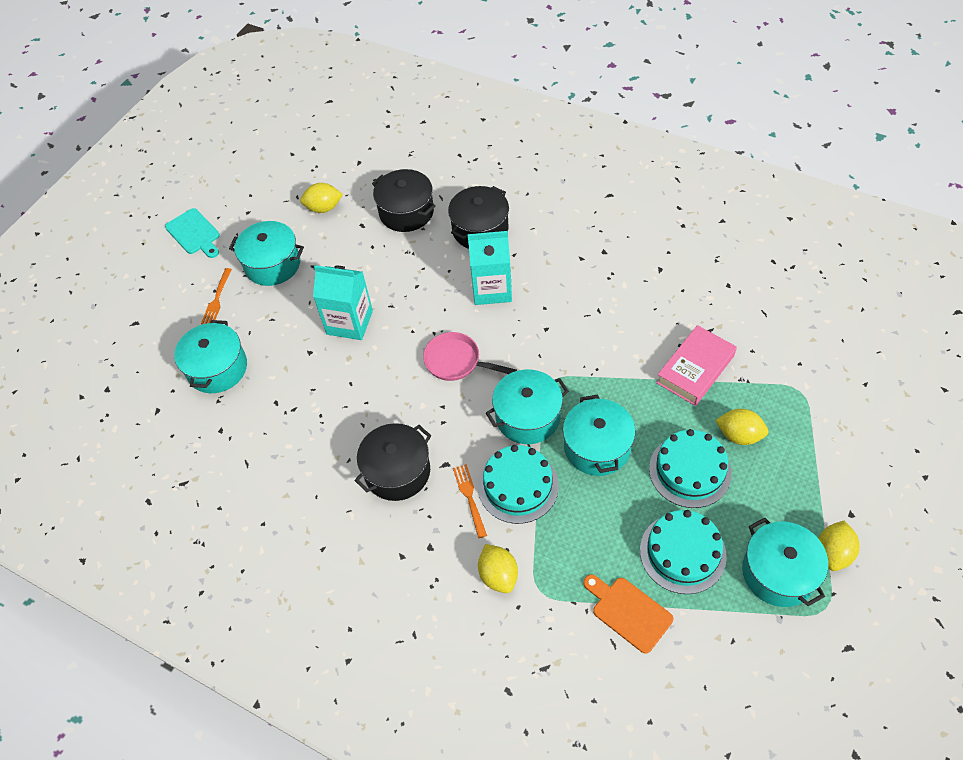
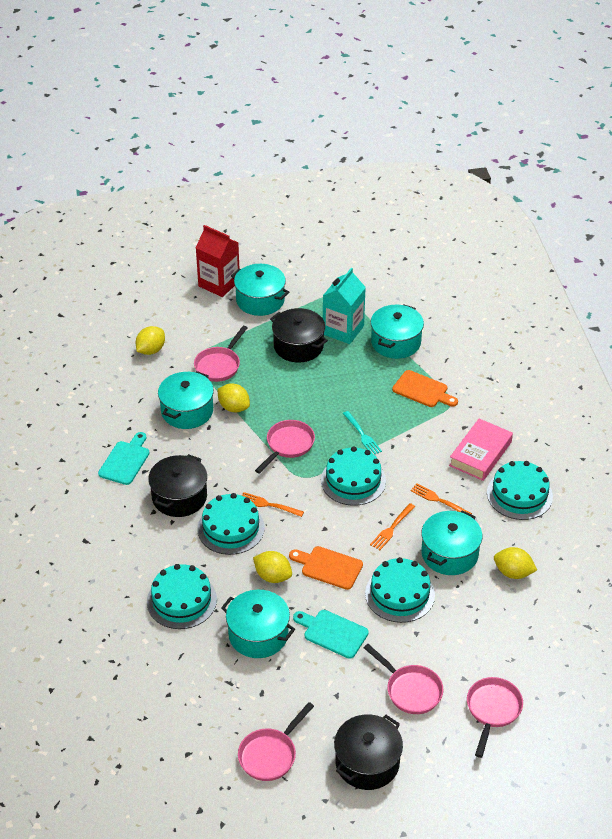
orange cutting board: [583,574,673,653] = 1 -> [289,546,363,590] [392,370,458,407] = 2
orange fork: [201,268,232,324] [453,464,487,538] = 2 -> [242,492,304,517] [370,503,415,550] [410,483,472,514] = 3
pink pan: [423,332,517,381] = 1 -> [194,326,247,382] [238,702,314,781] [255,420,315,474] [364,644,444,714] [467,677,523,758] = 5
red carton: none = 0 -> [196,225,239,297] = 1
turquoise cake: [478,445,559,524] [640,510,727,594] [649,429,732,508] = 3 -> [147,564,217,629] [197,493,265,555] [321,446,386,506] [365,557,435,623] [487,461,553,520] = 5
turquoise carton: [313,265,373,340] [468,231,512,305] = 2 -> [323,268,366,344] = 1
turquoise cutting board: [165,208,220,258] = 1 -> [98,432,150,485] [293,610,369,659] = 2
turquoise fork: none = 0 -> [343,411,382,454] = 1

